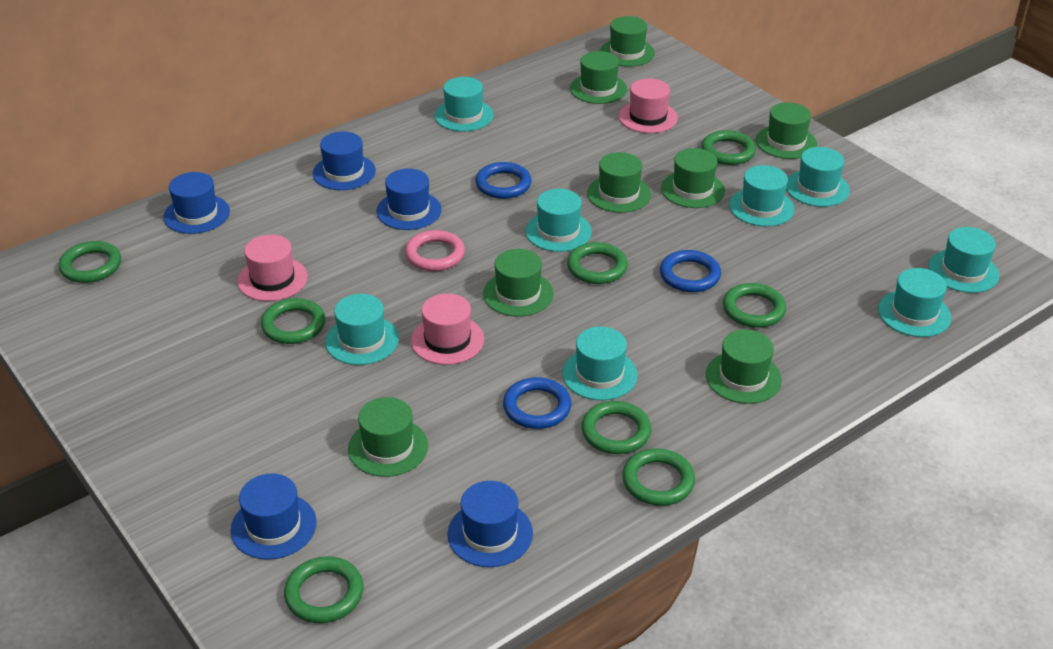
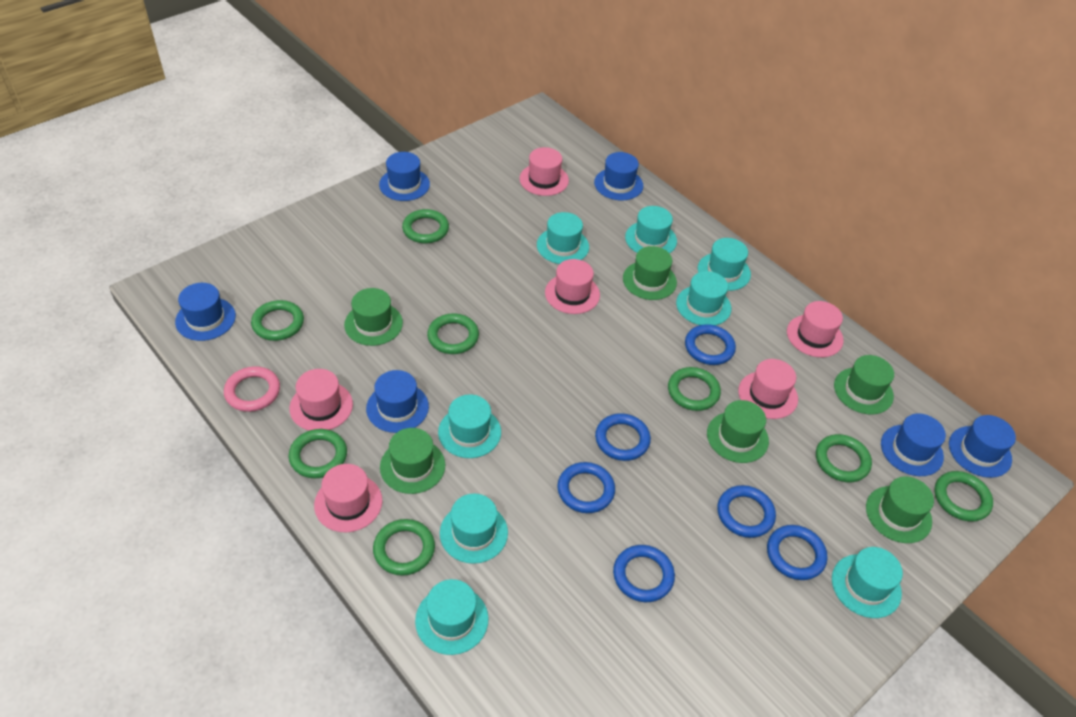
blue hat: [163,172,230,234] [231,473,317,560] [313,132,376,190] [376,168,442,230] [447,481,533,567] = 5 -> [175,283,236,341] [366,370,429,433] [379,152,430,201] [594,152,643,201] [881,413,946,476] [949,415,1016,478] = 6
blue ring: [475,162,532,199] [503,377,571,429] [660,250,721,292] = 3 -> [557,462,615,513] [595,413,651,461] [613,545,675,602] [685,324,736,365] [717,485,776,538] [767,525,828,580] = 6
green hat: [348,397,428,477] [483,249,553,317] [570,51,627,104] [587,152,651,213] [600,16,655,67] [661,148,725,208] [706,330,782,404] [756,102,817,159] = 8 -> [344,288,403,346] [380,428,445,494] [623,246,677,300] [707,400,769,463] [834,355,894,415] [866,476,934,543] = 6
pink hat: [237,235,308,301] [411,293,484,365] [619,78,678,133] = 3 -> [289,369,353,431] [314,464,382,532] [519,147,569,196] [545,259,600,314] [738,359,798,419] [787,301,843,357] = 6

